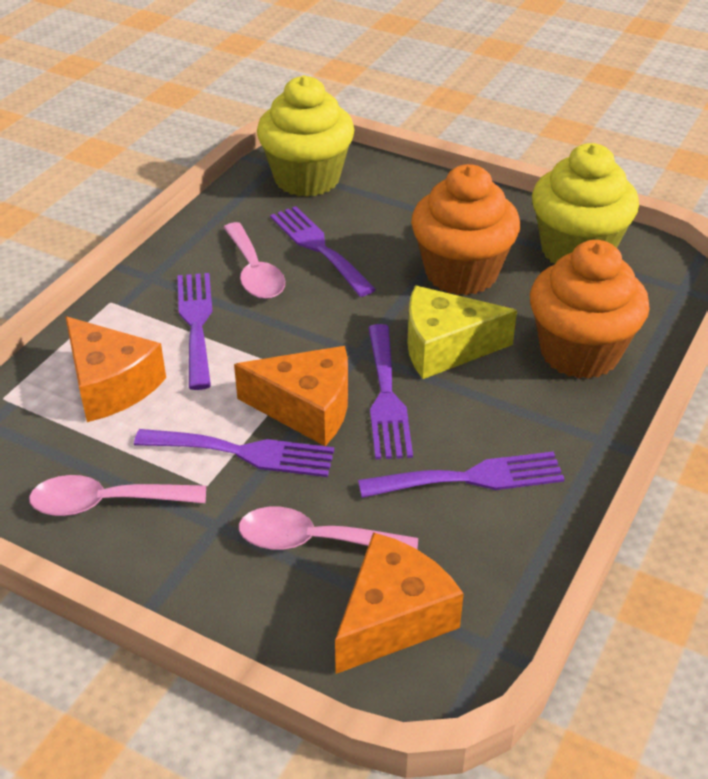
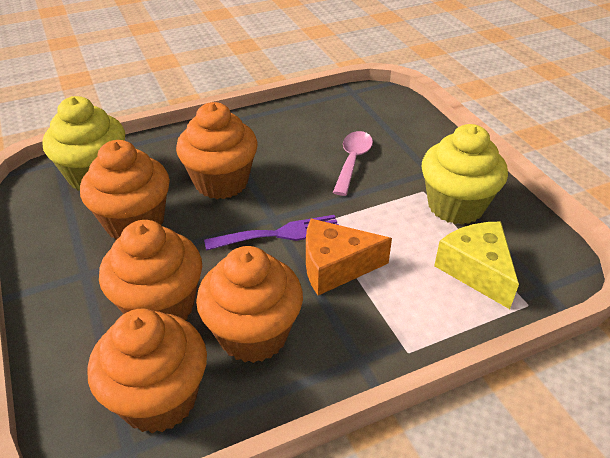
orange cheese: [65,316,166,422] [234,346,348,446] [335,532,464,674] = 3 -> [306,219,392,295] = 1
orange cupcake: [411,164,520,295] [530,240,650,379] = 2 -> [80,140,170,240] [87,309,207,433] [99,220,202,320] [176,102,258,199] [196,246,303,363] = 5
pink spoon: [29,475,206,516] [223,222,285,299] [239,507,418,550] = 3 -> [333,131,373,196] = 1
purple fork: [134,429,334,477] [177,273,213,390] [270,206,376,297] [358,452,564,498] [368,324,413,460] = 5 -> [204,215,339,251] = 1

